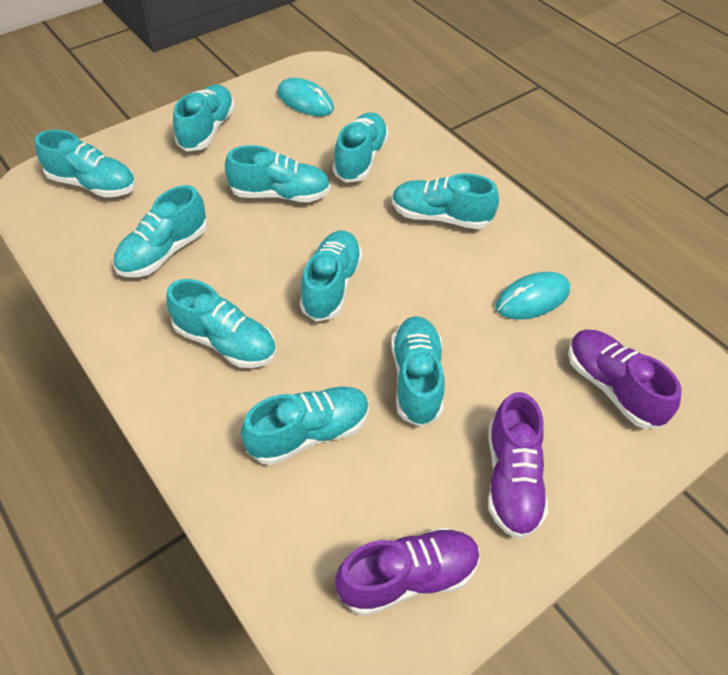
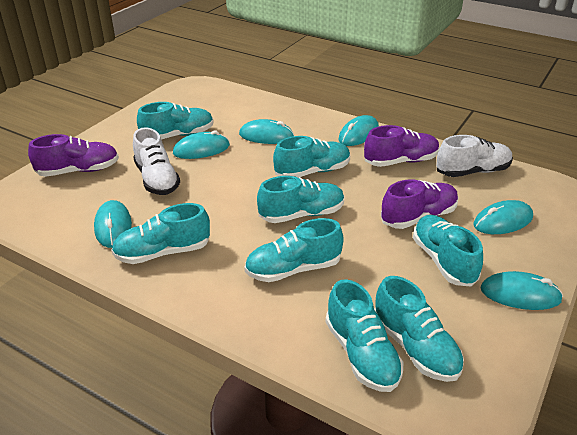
turquoise mouse: [278,78,334,116] [496,272,570,320] = 2 -> [94,200,132,248] [173,130,230,159] [239,119,295,144] [339,115,379,146] [473,200,533,234] [480,271,563,310] = 6
turquoise shoe: [35,130,136,197] [113,185,208,277] [166,279,276,368] [173,85,235,151] [225,145,331,202] [241,387,369,465] [300,230,362,321] [333,112,389,182] [391,316,445,427] [392,173,499,229] = 10 -> [111,203,210,264] [137,102,214,139] [245,218,343,282] [257,176,345,223] [273,136,350,178] [326,279,404,392] [374,276,464,382] [413,215,483,287] = 8
white shoe: none = 0 -> [133,127,180,195] [436,135,513,177] = 2

